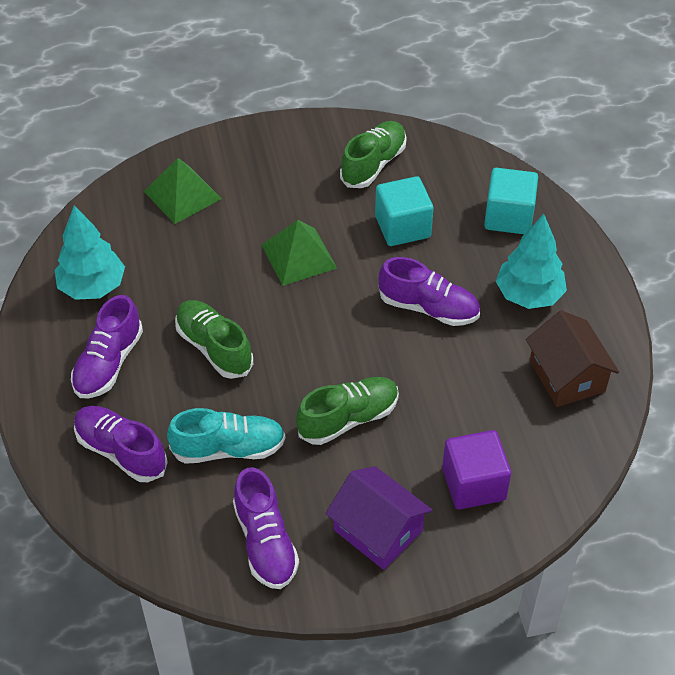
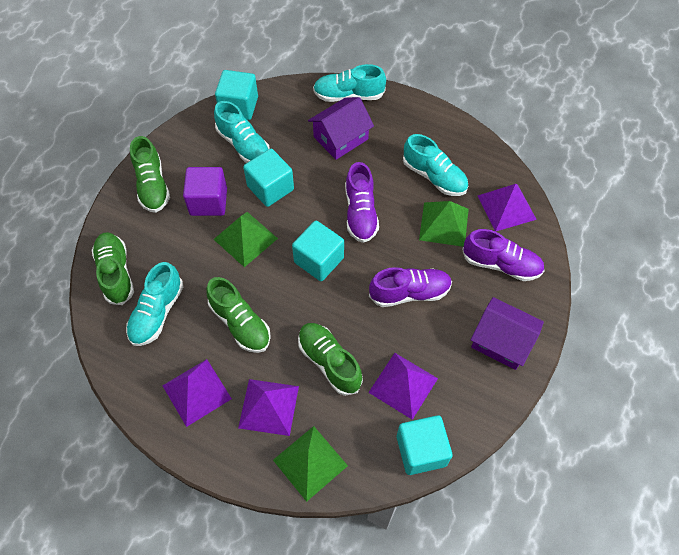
brown house: [526,310,619,407] = 1 -> none = 0
green pyramid: [144,158,222,224] [262,220,337,286] = 2 -> [213,212,278,267] [273,426,348,502] [419,201,469,247] = 3
green shoe: [175,300,253,379] [296,377,399,445] [340,121,407,188] = 3 -> [92,232,134,305] [130,136,170,213] [206,277,271,353] [298,323,363,396] = 4
purple house: [326,466,432,570] = 1 -> [308,97,374,160] [471,297,544,370] = 2
purple pyramid: none = 0 -> [162,359,232,427] [238,379,299,436] [368,353,438,420] [478,184,537,232] = 4
purple shoe: [71,295,143,399] [74,406,168,482] [233,467,299,589] [379,257,480,326] = 4 -> [345,162,379,243] [369,267,452,307] [462,229,544,281] = 3
turquoise cube: [375,176,434,246] [484,168,538,234] = 2 -> [215,70,258,120] [243,149,294,207] [292,221,344,281] [397,415,452,475] = 4
turquoise shoe: [167,408,285,464] = 1 -> [126,262,183,346] [214,101,270,163] [313,64,386,102] [403,134,468,196] = 4
turquoise tree: [54,205,125,300] [496,214,567,309] = 2 -> none = 0

